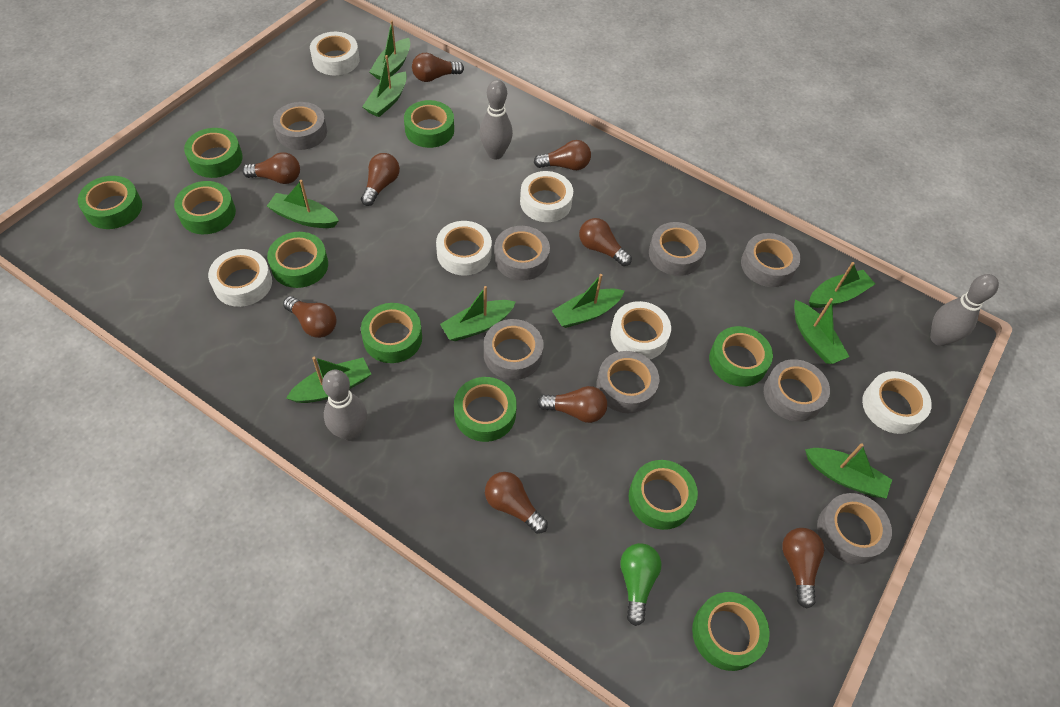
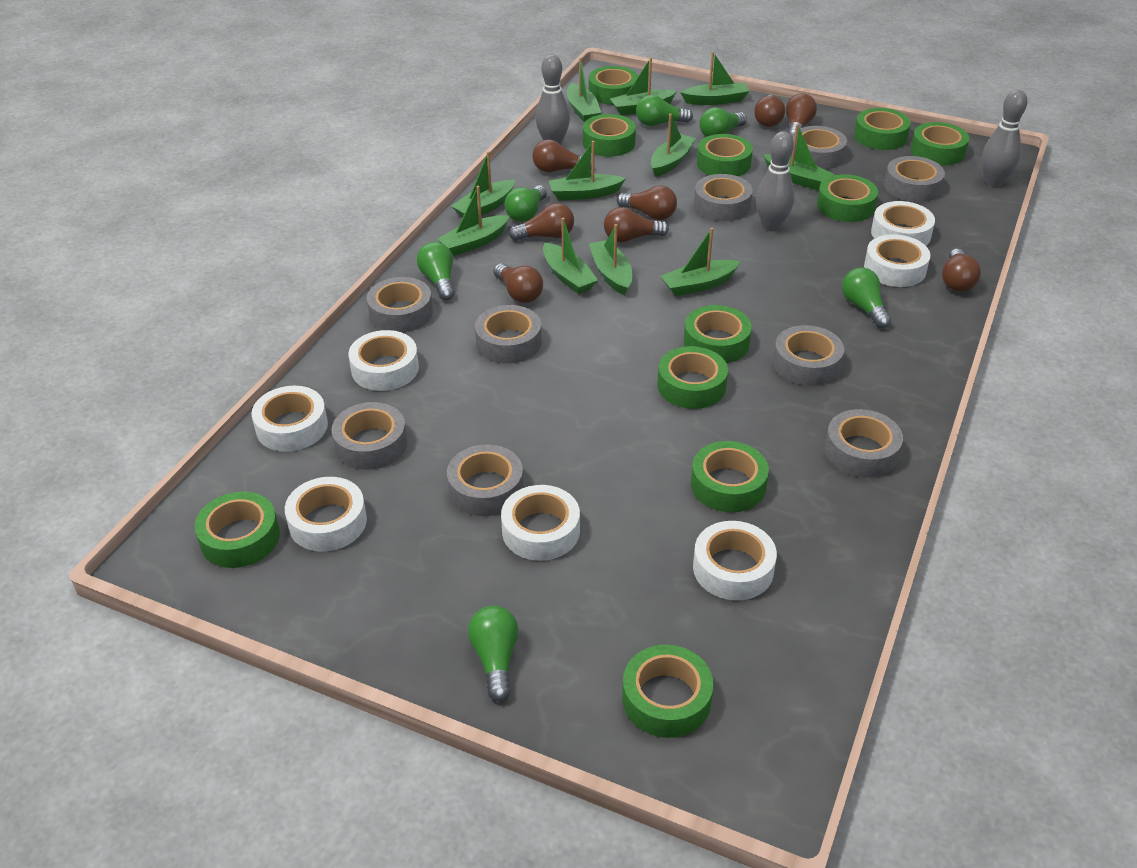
brown light bulb: [242,152,300,184] [283,296,336,338] [361,153,400,206] [412,53,464,82] [485,472,548,534] [534,140,591,170] [537,386,607,423] [579,218,632,266] [782,528,824,609] = 9 -> [494,263,543,303] [509,203,574,241] [532,139,592,172] [604,207,669,243] [617,185,677,220] [754,95,785,127] [786,93,817,138] [942,249,981,292] = 8
green boat: [267,180,339,228] [286,357,371,403] [362,55,407,117] [369,21,410,80] [440,286,516,341] [552,274,624,328] [794,298,849,364] [805,443,892,499] [809,262,875,308] = 9 -> [437,186,510,256] [451,151,515,218] [543,218,598,294] [549,141,626,200] [567,58,601,122] [589,224,632,295] [610,57,677,115] [651,114,696,177] [661,228,741,296] [680,51,750,105] [763,124,835,190] = 11
green light bulb: [620,543,661,626] = 1 -> [417,242,455,300] [468,606,519,701] [504,185,547,222] [636,95,693,126] [699,107,747,137] [842,267,891,328] = 6
green tape: [78,176,142,229] [174,181,236,234] [184,128,243,178] [267,232,328,288] [361,303,422,363] [404,100,454,148] [454,377,517,442] [629,460,698,530] [692,592,770,671] [709,326,773,387] = 10 -> [194,492,280,568] [583,114,636,157] [589,66,638,105] [622,645,713,738] [658,346,728,409] [684,305,752,363] [691,441,769,513] [697,134,753,176] [817,174,878,222] [854,108,911,150] [911,122,969,165] = 11
grey tape: [273,102,327,150] [484,319,544,380] [494,226,550,281] [596,351,659,413] [649,222,706,276] [741,233,800,287] [764,359,830,422] [817,493,892,564] = 8 -> [331,402,407,470] [367,277,433,333] [447,444,524,516] [475,305,542,363] [694,174,753,221] [773,325,844,386] [791,126,847,169] [825,409,903,478] [884,156,945,202] = 9
white tape: [208,249,272,307] [310,32,359,75] [436,221,492,276] [520,171,573,222] [610,301,671,360] [862,371,932,434] = 6 -> [251,386,328,452] [285,477,367,552] [348,330,419,391] [501,485,580,561] [693,521,777,600] [864,234,930,287] [871,201,935,246] = 7

